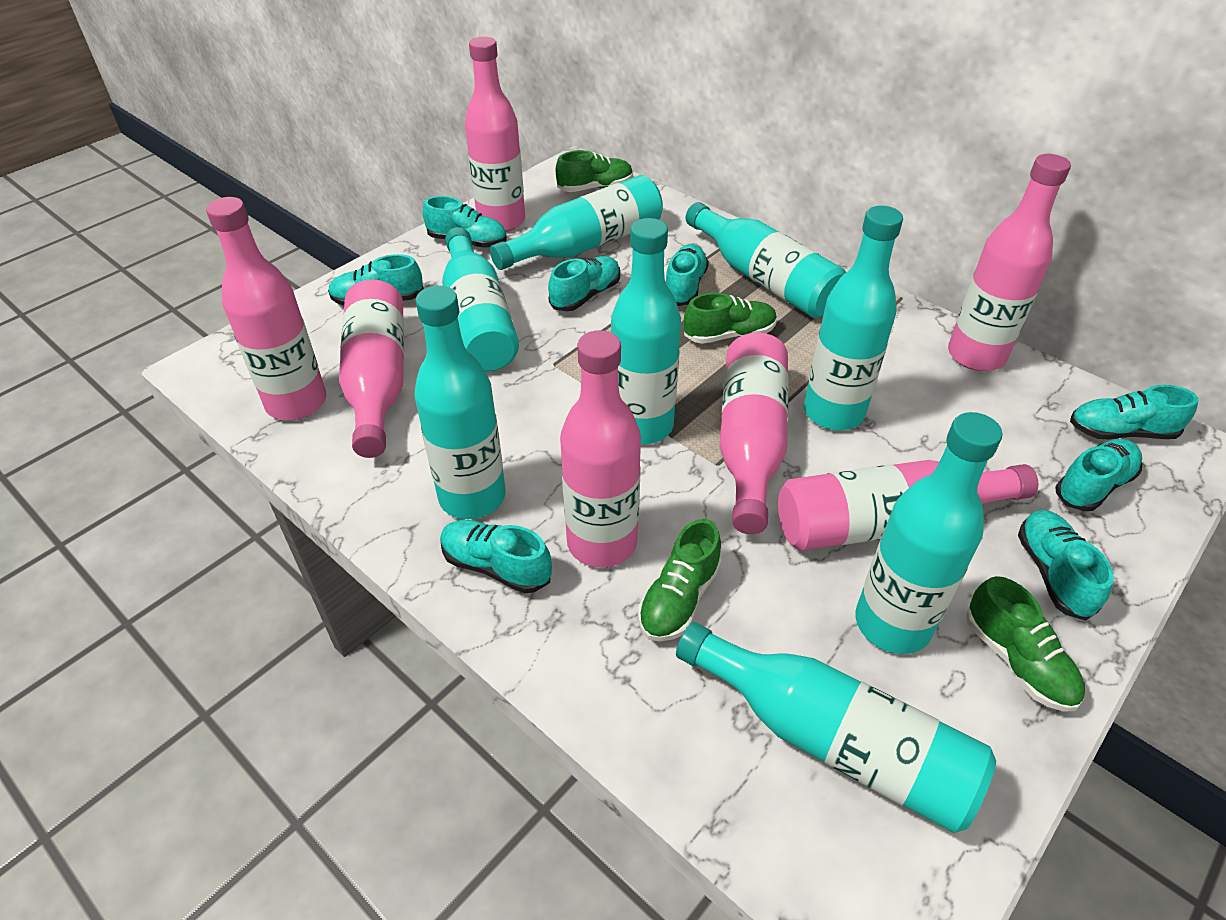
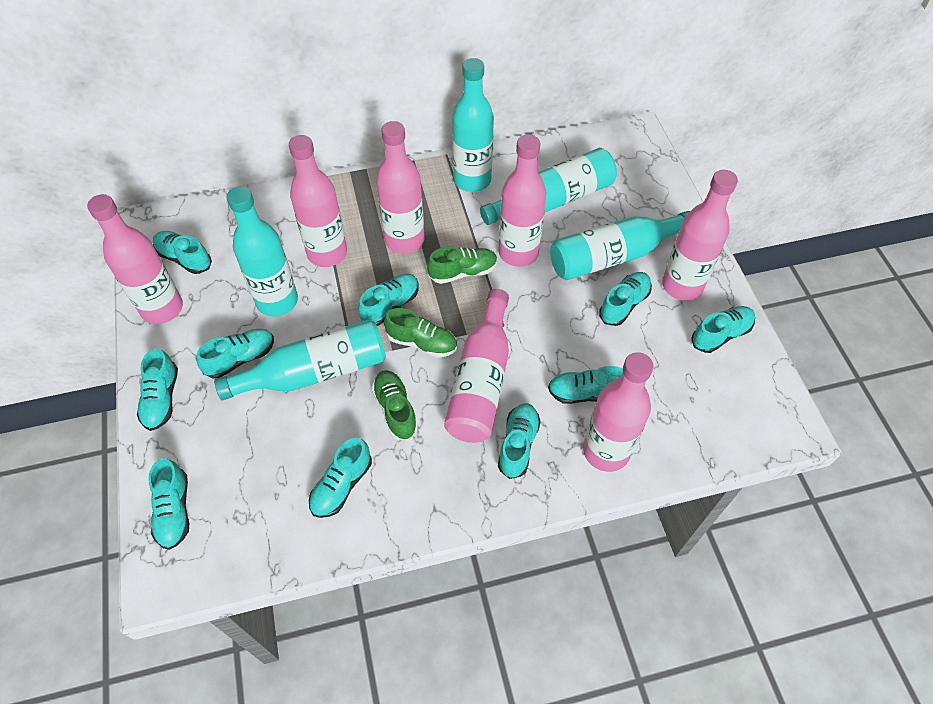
green shoe: [556,150,633,192] [638,519,722,642] [684,293,777,344] [966,576,1085,712] = 4 -> [372,370,418,440] [384,308,457,358] [427,247,498,284] = 3
turquoise bottle: [415,286,506,519] [442,227,519,372] [490,175,663,270] [611,218,681,444] [676,622,996,833] [686,202,846,318] [804,206,903,430] [855,412,1003,654] = 8 -> [214,319,386,400] [227,186,298,317] [452,58,494,192] [480,148,617,225] [550,211,690,280] = 5
turquoise shoe: [328,254,424,306] [423,196,507,248] [440,520,552,593] [548,256,620,311] [666,244,709,306] [1018,510,1114,621] [1055,439,1142,511] [1070,385,1198,440] = 8 -> [137,348,178,431] [148,458,189,550] [153,231,212,274] [196,329,274,379] [309,438,372,518] [358,274,419,326] [498,403,541,479] [548,366,623,404] [599,272,652,326] [691,306,755,353] = 10

